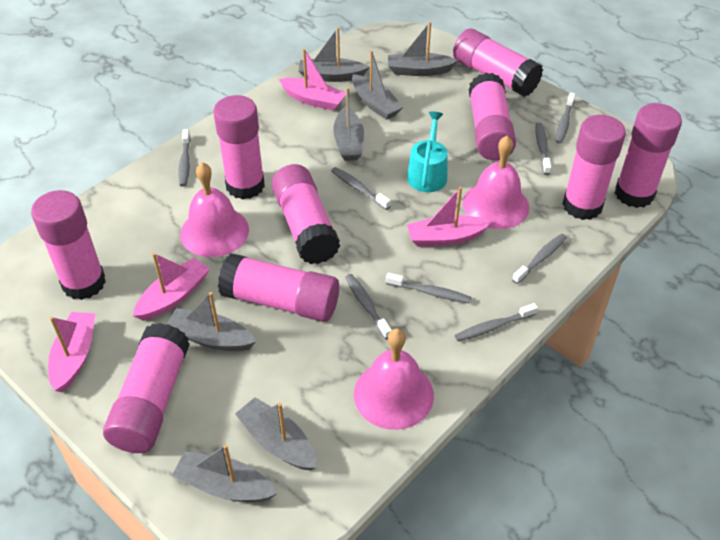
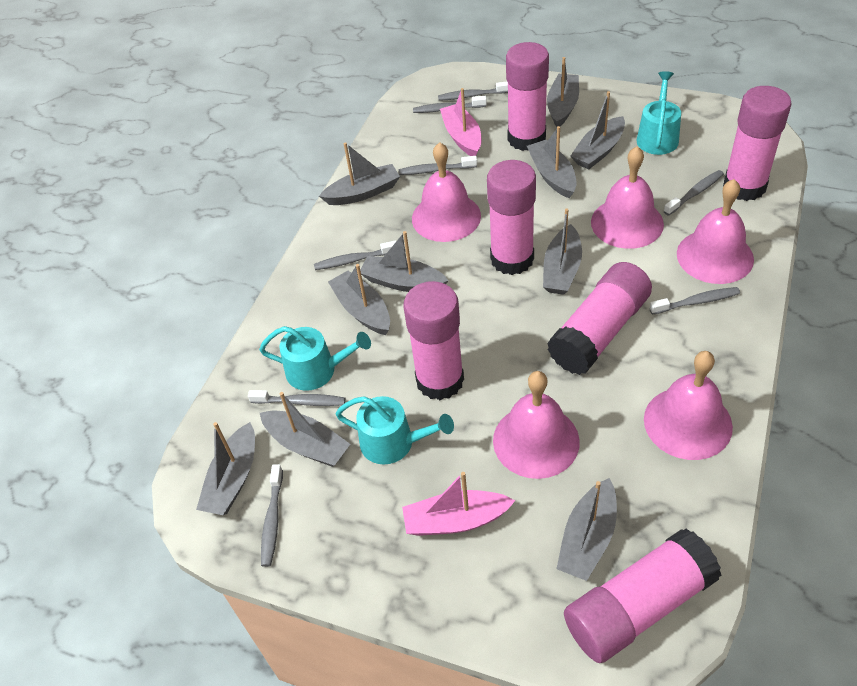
grey boat: [166,292,256,351] [172,444,277,502] [235,397,317,470] [299,27,369,82] [333,87,364,161] [352,51,404,120] [388,22,458,76] = 7 -> [196,422,255,515] [260,392,350,467] [319,142,400,205] [328,264,390,335] [360,231,449,292] [527,126,576,198] [543,208,582,295] [547,57,579,127] [556,478,617,581] [571,91,625,169] = 10
pink bell: [180,162,249,257] [354,328,434,430] [463,135,529,229] = 3 -> [412,142,481,242] [493,371,580,479] [591,146,664,249] [644,351,733,460] [677,179,754,284] = 5
pink boat: [48,312,96,392] [133,253,210,321] [279,48,346,111] [407,187,492,247] = 4 -> [402,472,515,536] [440,88,481,156] = 2
pink glue stick: [31,190,106,300] [103,323,190,453] [213,95,265,199] [218,253,339,322] [271,164,340,264] [453,29,543,97] [468,73,516,160] [563,115,626,220] [615,103,682,208] = 9 -> [403,281,464,400] [487,160,536,275] [506,42,549,151] [547,262,652,375] [564,528,721,663] [723,86,792,201] = 6
turquoise watering can: [407,112,448,192] = 1 -> [259,326,371,391] [335,396,454,465] [637,71,681,155] = 3

